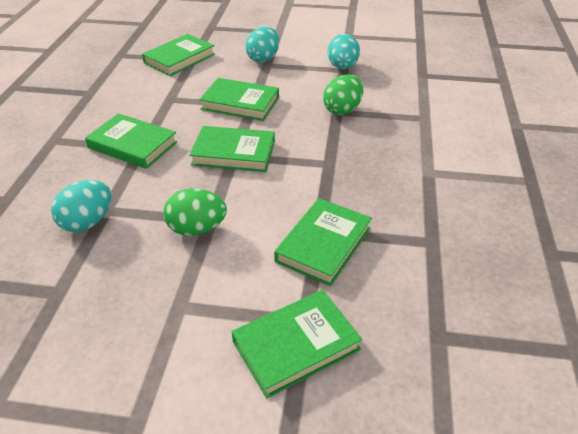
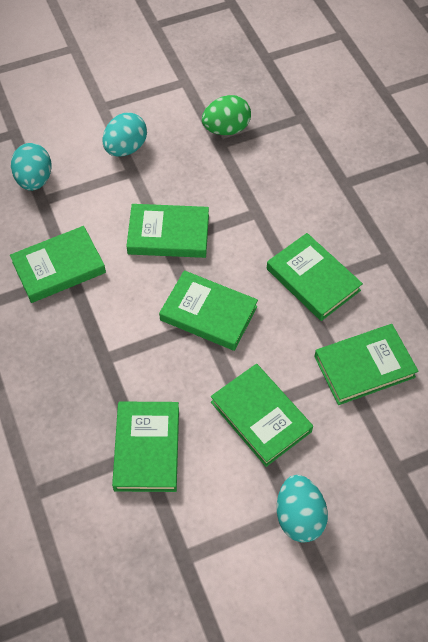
green book: [85,113,178,169] [142,34,215,76] [189,126,275,172] [199,78,279,121] [232,290,362,398] [274,198,372,286] = 6 -> [10,226,106,303] [112,402,179,492] [126,204,209,258] [159,270,258,351] [211,364,313,467] [267,233,363,321] [314,324,419,405] = 7
green egg: [163,188,227,236] [323,75,363,115] = 2 -> [202,95,251,135] = 1

